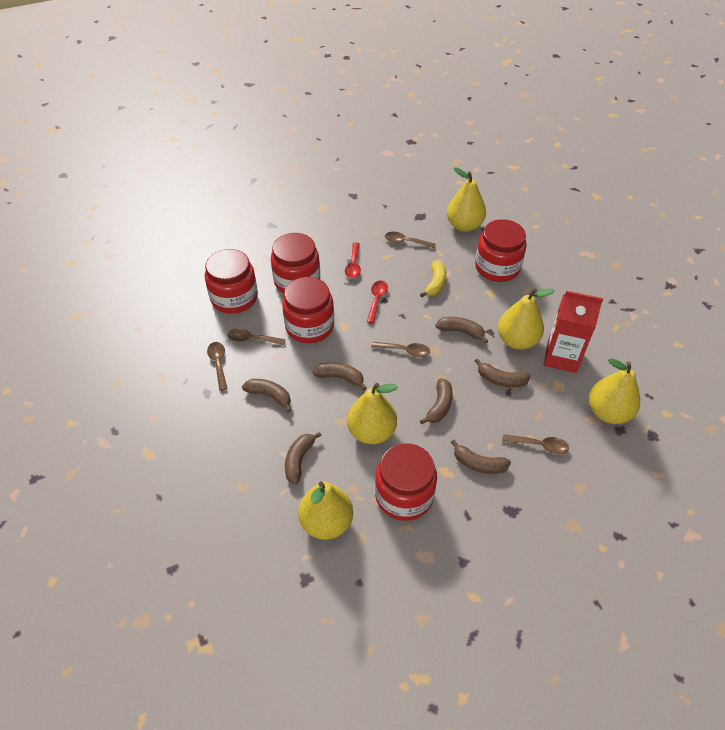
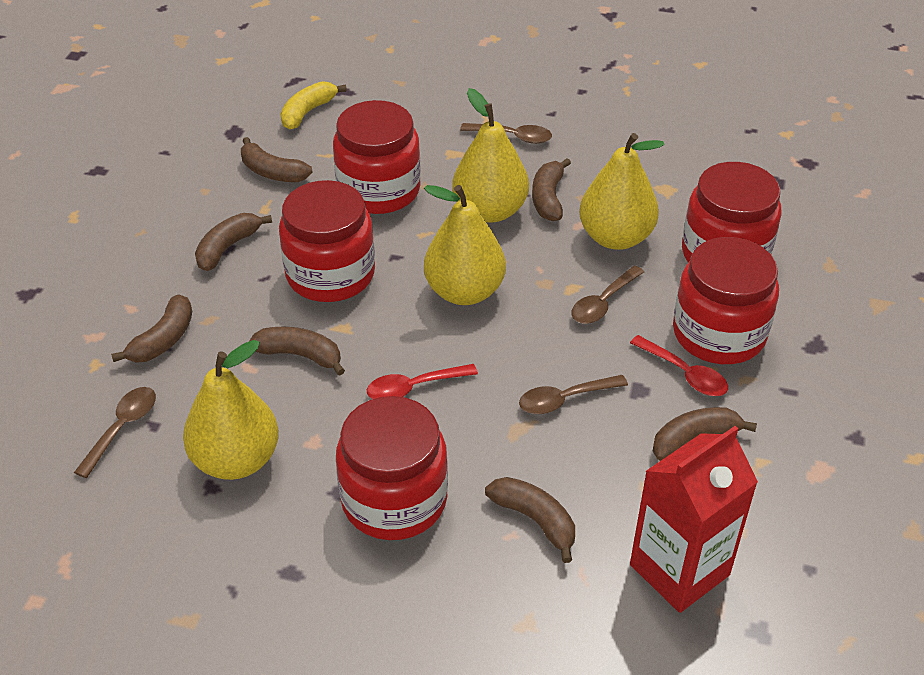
brown spoon: [207,342,227,391] [228,328,285,345] [371,342,430,357] [385,232,436,248] [502,434,569,454] = 5 -> [74,387,156,478] [460,123,552,144] [519,375,628,414] [571,266,644,324] = 4
yellow pear: [298,481,353,540] [347,383,398,444] [447,167,486,232] [498,288,555,350] [589,358,640,424] = 5 -> [183,340,279,480] [424,185,506,305] [452,88,529,223] [579,133,665,250] = 4

